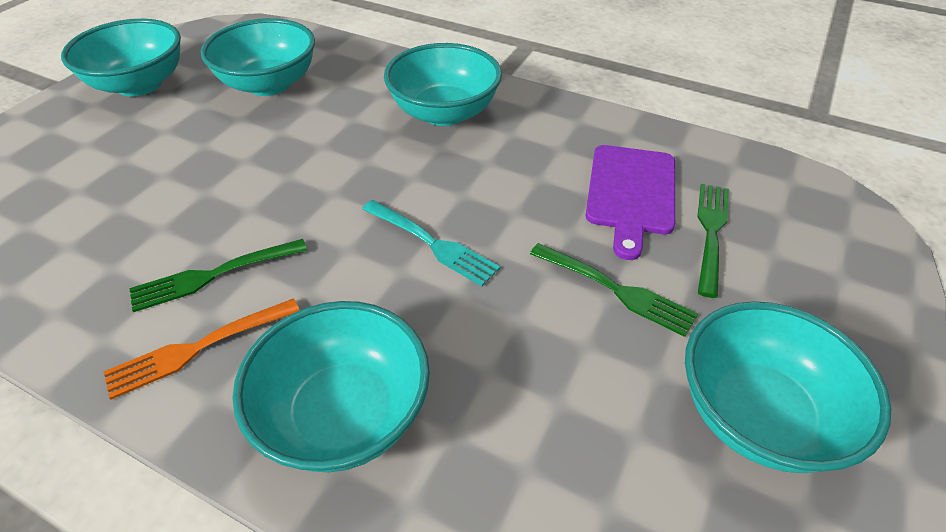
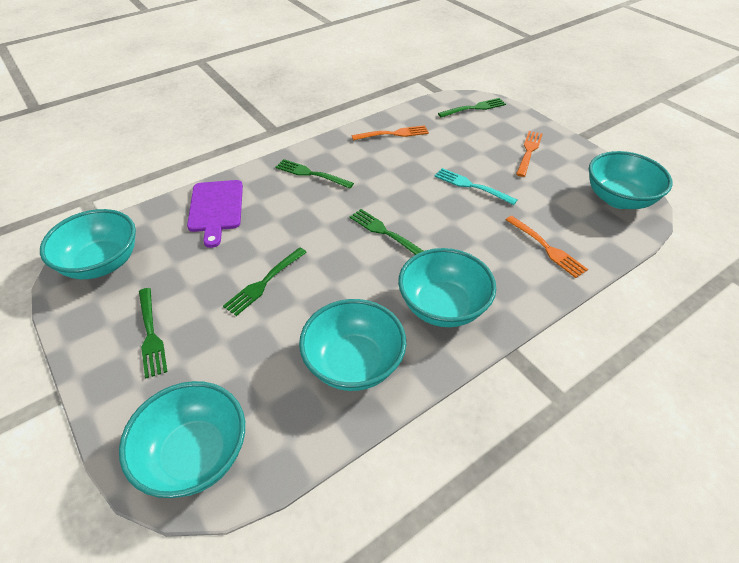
green fork: [129,239,307,312] [530,243,698,337] [697,184,729,298] = 3 -> [139,288,167,378] [223,247,307,316] [275,159,354,189] [350,209,423,255] [438,98,506,118] = 5
orange fork: [103,298,300,400] = 1 -> [351,125,429,140] [506,216,588,278] [516,131,543,177] = 3

